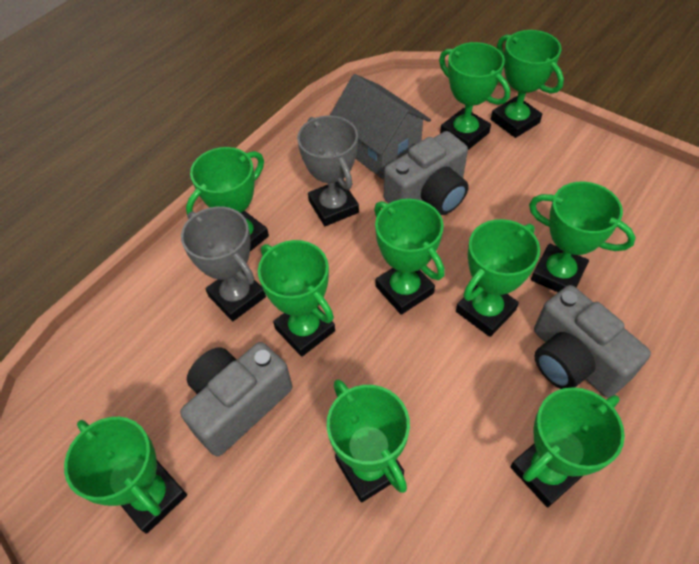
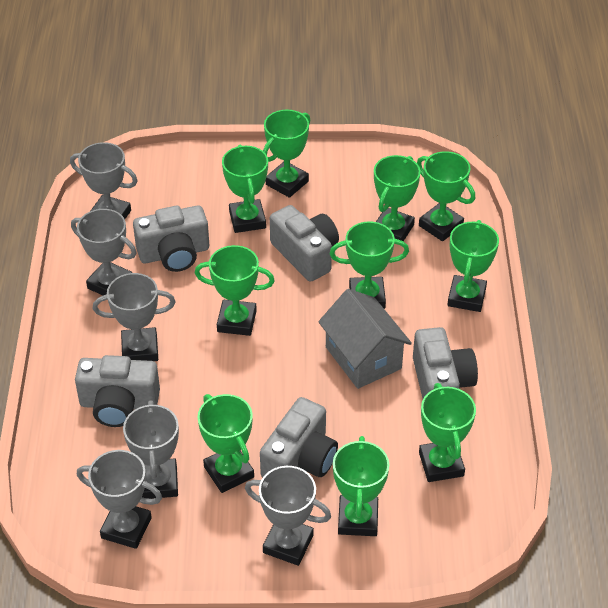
grey camera: [180,342,292,457] [384,131,469,215] [534,285,651,397] = 3 -> [75,355,160,427] [133,205,209,272] [260,397,338,478] [270,205,339,282] [413,327,478,398] = 5
grey trophy: [181,206,266,321] [297,115,359,226] = 2 -> [70,142,137,219] [71,209,137,295] [77,450,162,549] [93,273,175,361] [123,400,179,499] [245,466,331,566] = 6

